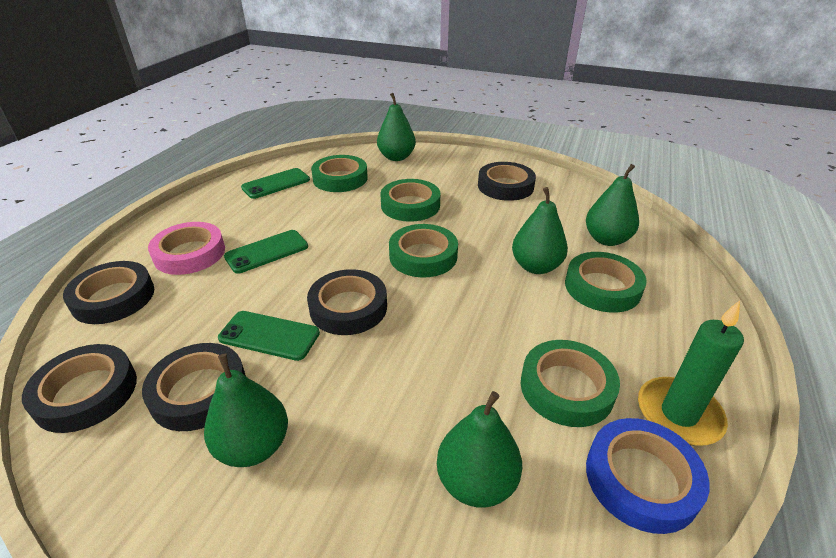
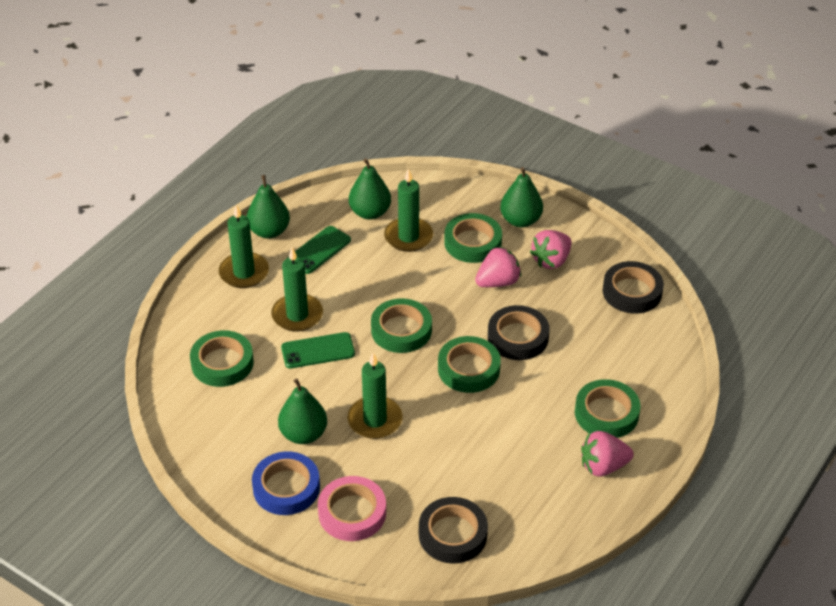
black tape: [22,344,137,433] [63,261,154,324] [142,343,246,431] [307,269,387,335] [478,162,536,201] = 5 -> [419,497,488,564] [488,305,550,360] [603,261,664,314] = 3
green candle: [638,300,744,446] = 1 -> [219,204,269,288] [271,248,323,332] [347,353,403,439] [384,169,433,252] = 4
green pear: [204,354,288,467] [377,93,416,161] [437,391,522,508] [512,187,568,274] [586,164,639,246] = 5 -> [247,175,290,239] [278,378,327,444] [349,158,391,220] [500,167,543,227] = 4
green phone: [218,311,320,361] [224,230,308,274] [241,168,310,199] = 3 -> [281,332,355,369] [287,226,351,274] = 2
pink strawberry: none = 0 -> [475,246,521,287] [530,230,571,269] [581,431,634,477] = 3

